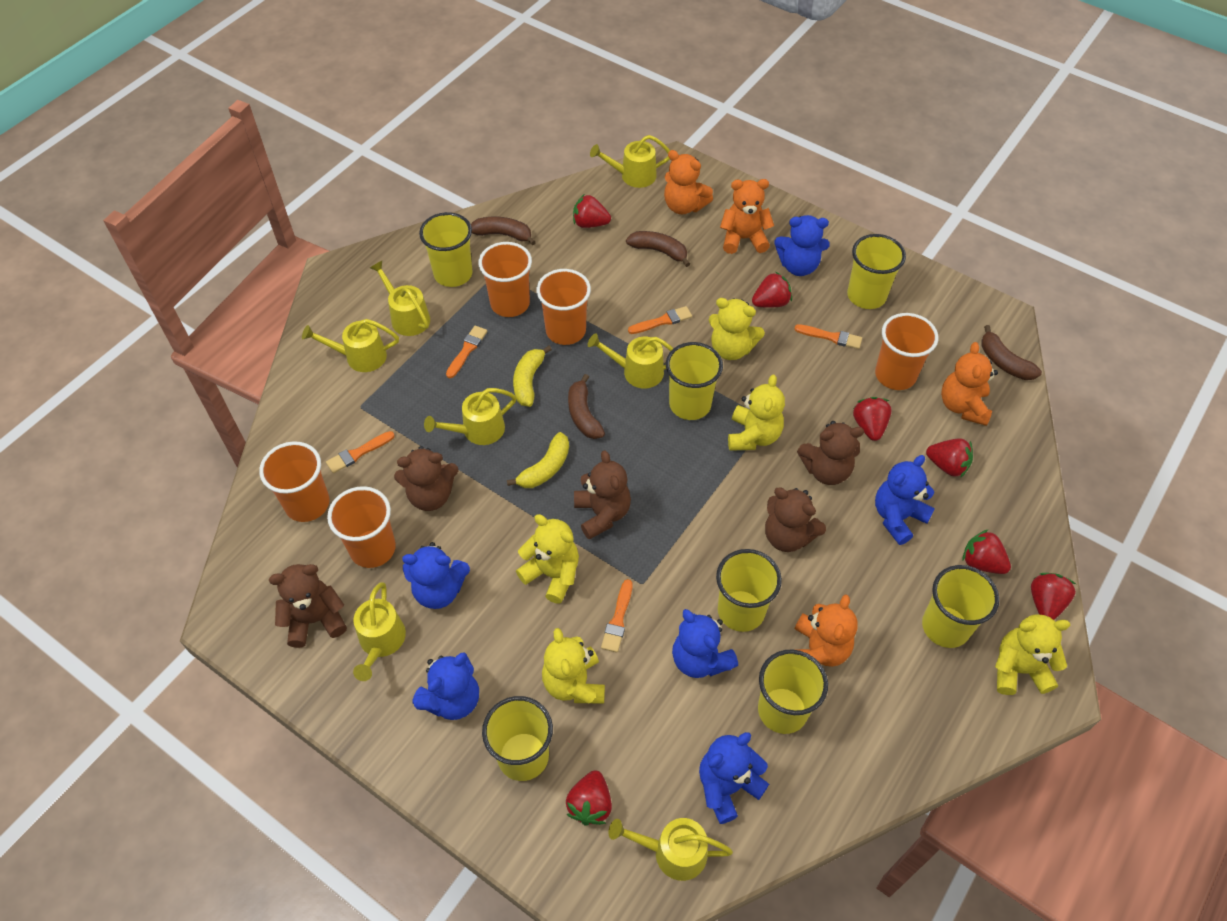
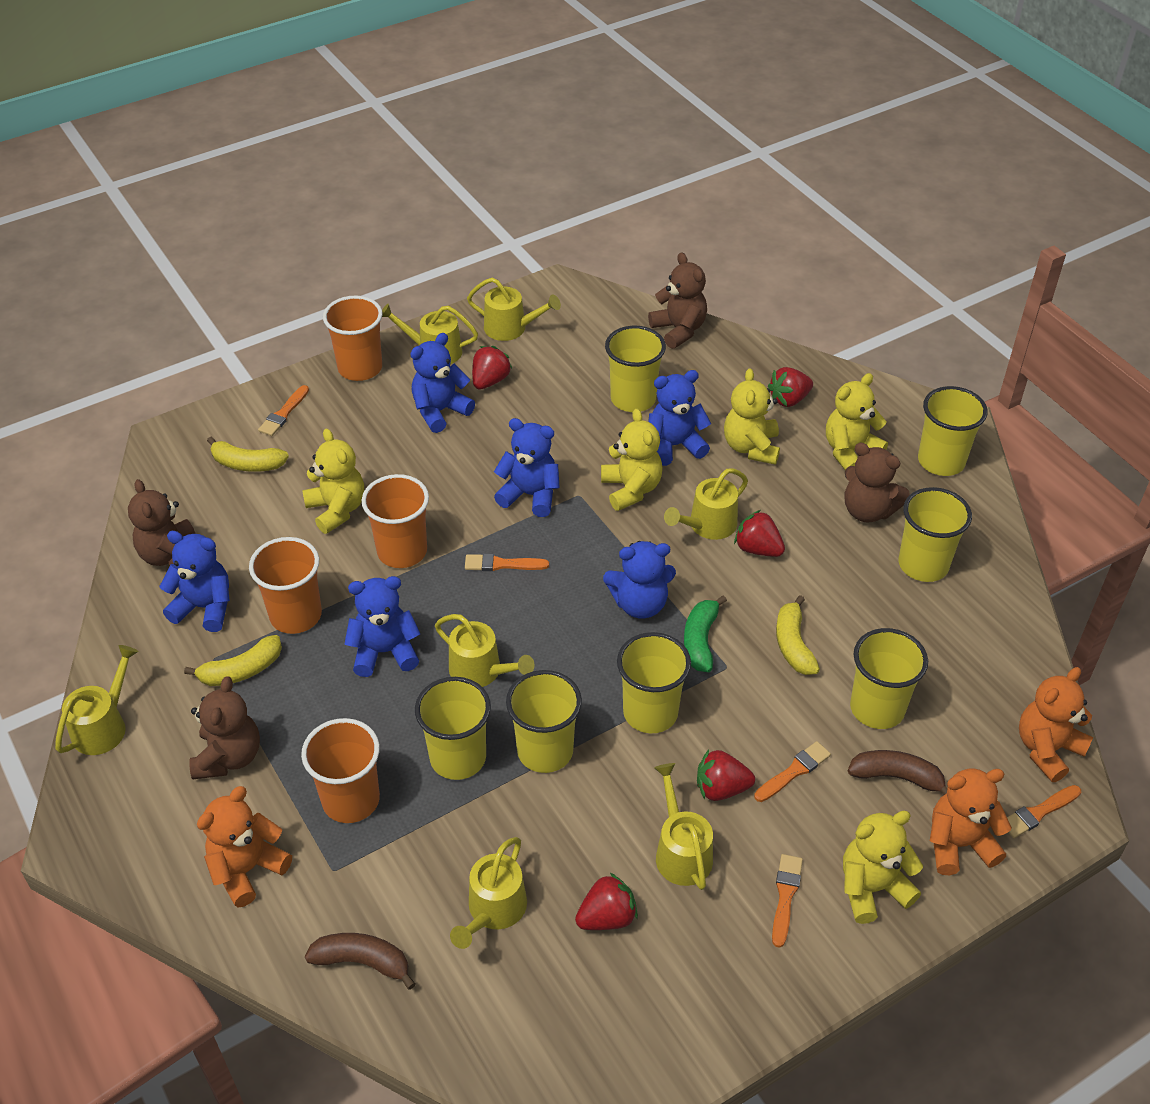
brown banana: [471,217,536,245] [568,374,605,439] [626,231,690,267] [981,325,1042,380] = 4 -> [305,933,416,990] [848,750,947,795] = 2
brown teddy bear: [269,564,347,648] [394,446,458,511] [574,450,631,540] [765,487,826,552] [797,421,864,485] = 5 -> [128,479,195,566] [189,676,260,779] [648,252,707,349] [845,442,910,523] = 4
green banana: none = 0 -> [684,595,727,672] = 1
orange cup: [259,441,329,522] [327,486,396,568] [478,242,532,317] [536,269,591,345] [875,313,938,390] = 5 -> [249,537,322,634] [301,718,380,823] [323,296,382,381] [362,474,429,568] = 4
orange teddy bear: [664,150,713,215] [720,179,774,254] [790,594,858,667] [941,342,998,426] = 4 -> [197,786,292,907] [930,768,1012,875] [1019,667,1093,782] = 3
red strawberry: [566,770,612,826] [573,194,611,228] [752,272,792,308] [853,397,892,441] [926,438,973,478] [963,529,1011,574] [1031,573,1076,620] = 7 -> [472,346,512,390] [575,873,638,930] [697,750,755,801] [734,510,785,557] [768,367,813,407] = 5
yellow banana: [507,432,569,488] [513,346,552,407] = 2 -> [184,635,282,686] [207,437,289,472] [776,595,820,675] = 3

